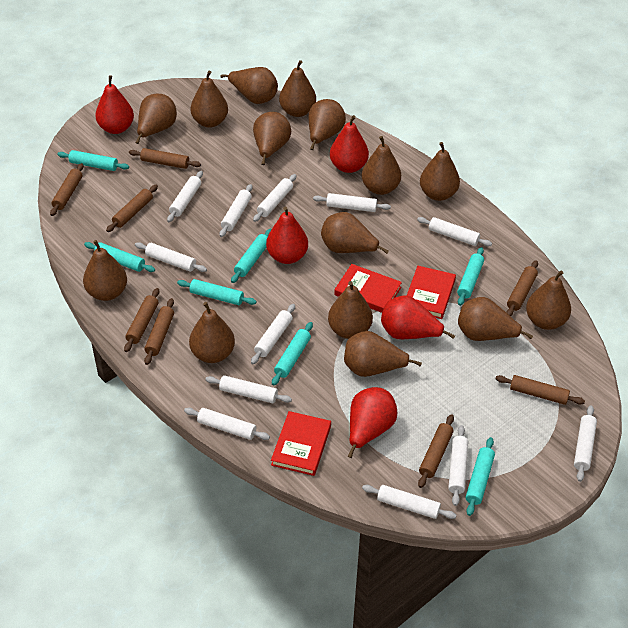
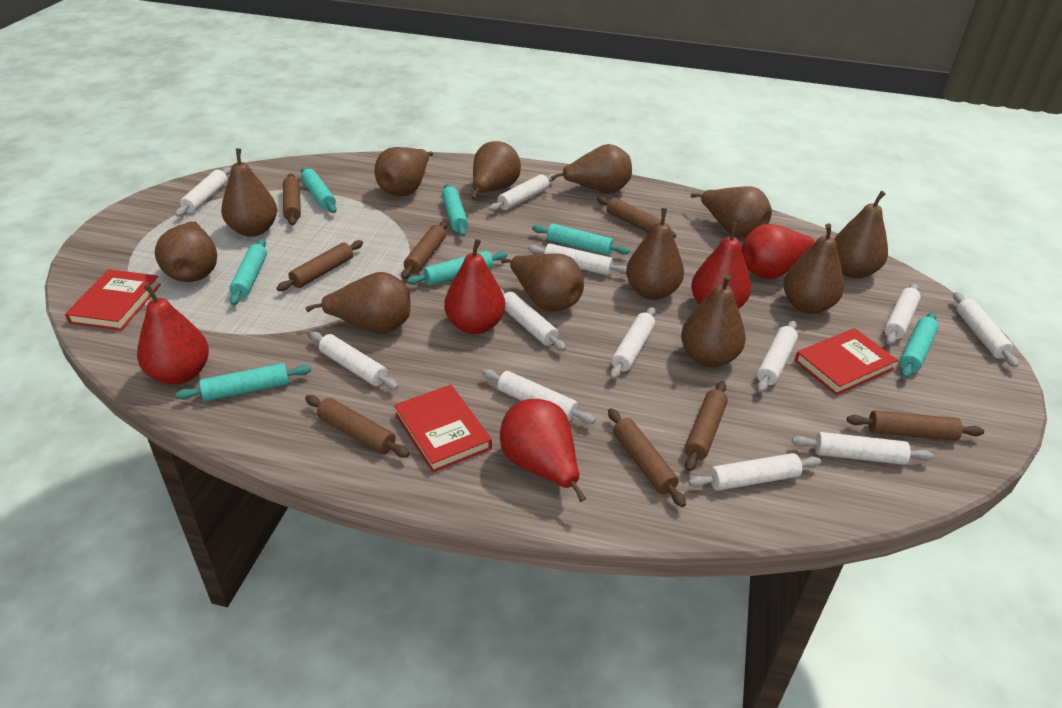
brown pear: [83,240,127,301] [135,93,177,144] [189,302,235,363] [191,71,228,128] [220,67,278,104] [253,112,291,165] [279,60,316,117] [308,99,346,150] [321,212,389,254] [328,281,373,339] [344,331,422,377] [362,136,401,195] [420,142,460,201] [458,297,533,341] [526,270,571,330] = 15 -> [155,221,217,282] [221,148,277,237] [306,272,411,333] [375,147,433,196] [471,141,521,199] [501,254,584,312] [551,144,632,194] [626,208,684,300] [681,274,746,367] [691,186,772,238] [783,223,844,314] [834,191,888,279] = 12

